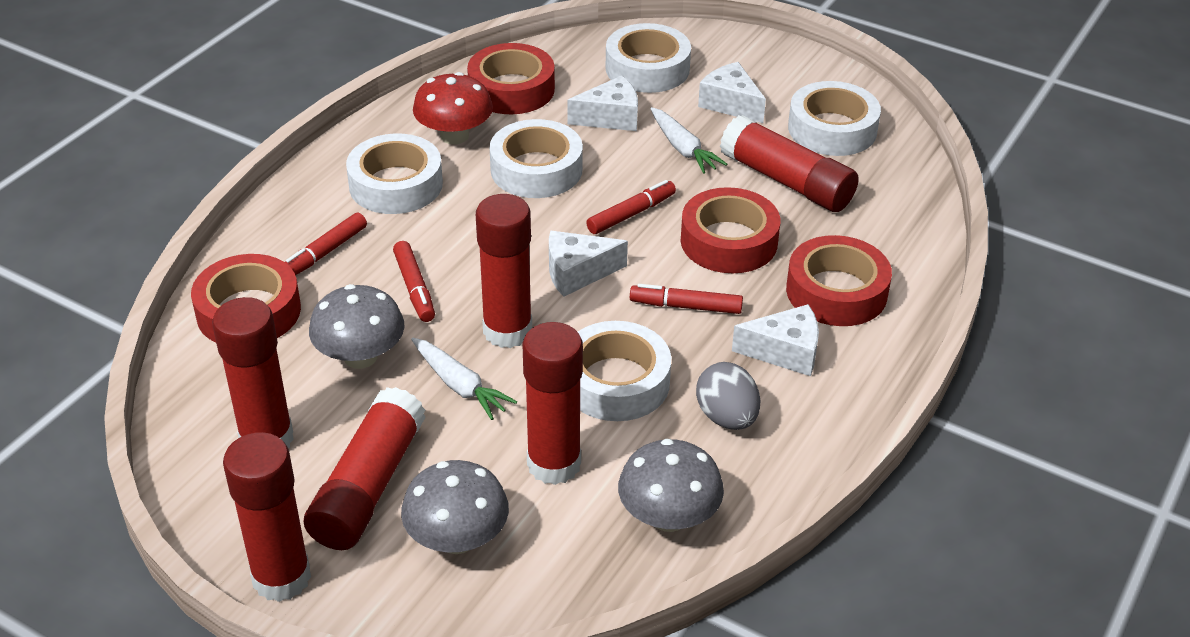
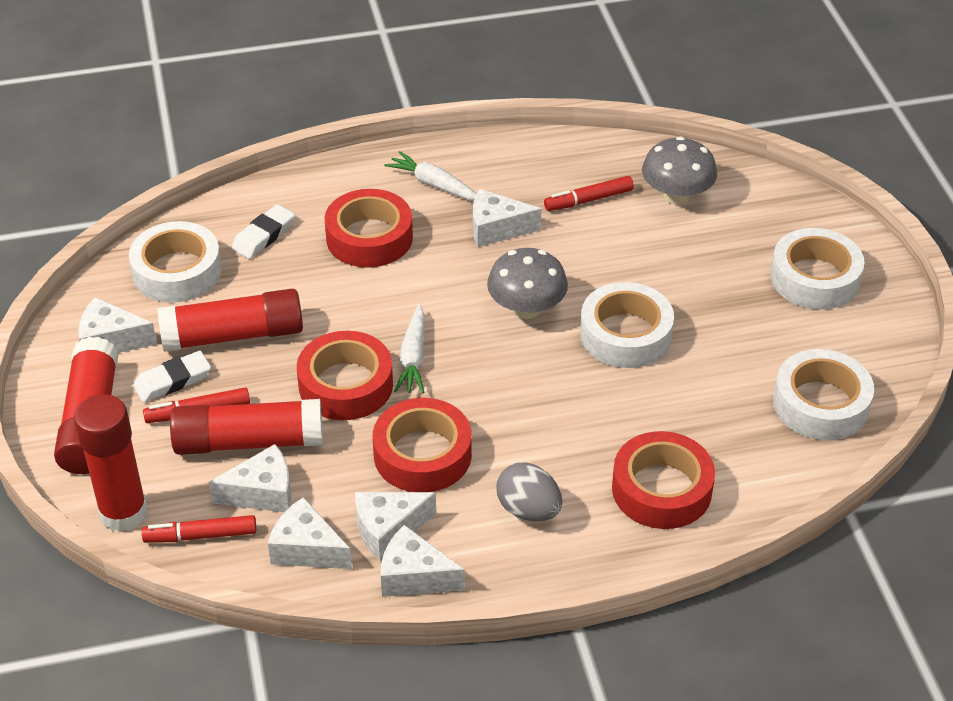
grey mushroom: [309,284,404,369] [401,460,509,554] [618,439,724,532] = 3 -> [487,248,568,319] [642,136,717,205] = 2
red glue stick: [212,297,294,448] [223,432,311,602] [304,387,425,550] [476,194,532,348] [522,322,583,485] [720,115,859,212] = 6 -> [54,337,118,474] [74,394,148,532] [157,289,303,352] [170,399,323,455] = 4
red marker: [285,213,367,275] [393,241,435,322] [586,180,676,234] [630,284,743,314] = 4 -> [142,515,257,543] [143,387,250,423] [544,176,634,211] = 3
red mushroom: [413,72,493,145] = 1 -> none = 0
white cheese: [549,231,628,297] [567,76,638,131] [698,62,766,123] [732,304,819,376] = 4 -> [78,297,157,353] [208,444,291,512] [268,497,352,569] [355,492,436,561] [381,525,465,597] [473,189,541,247] = 6
white eraser: none = 0 -> [133,351,211,402] [231,204,295,259] = 2
white tape: [346,133,443,214] [490,119,583,198] [578,321,671,421] [606,23,691,93] [788,81,881,156] = 5 -> [129,221,222,303] [580,282,674,368] [770,228,865,310] [773,349,874,440] = 4

